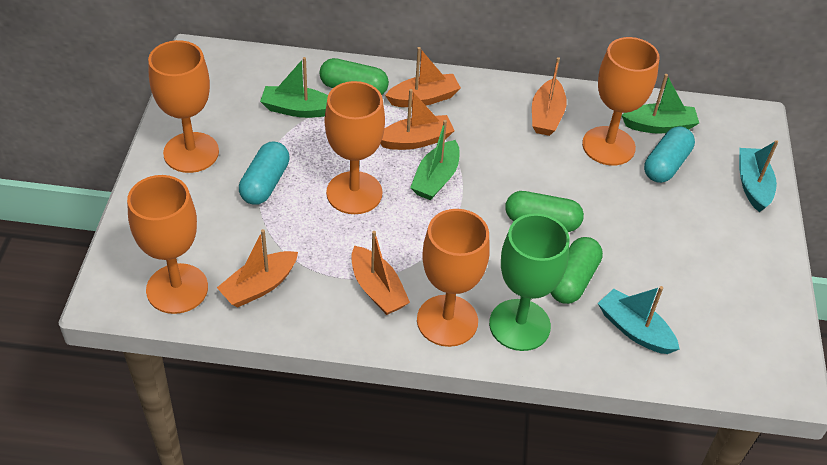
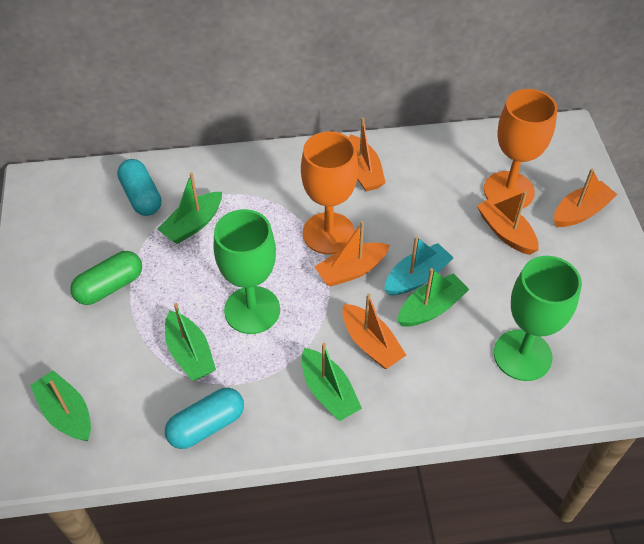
green boat: [260,57,328,118] [410,120,460,200] [621,74,699,133] = 3 -> [30,370,91,441] [158,173,222,244] [165,303,216,381] [302,343,362,421] [397,268,470,327] = 5
green capsule: [319,58,389,95] [505,191,584,232] [551,237,603,304] = 3 -> [70,251,142,305] = 1
green goblet: [489,213,570,351] = 1 -> [214,209,280,334] [494,256,582,381] = 2
orange goblet: [127,175,208,314] [148,40,219,173] [325,81,385,214] [417,209,490,347] [582,37,659,166] = 5 -> [301,131,358,254] [484,89,558,209] = 2
turquoise boat: [598,286,680,354] [739,140,778,212] = 2 -> [384,236,453,295] = 1

